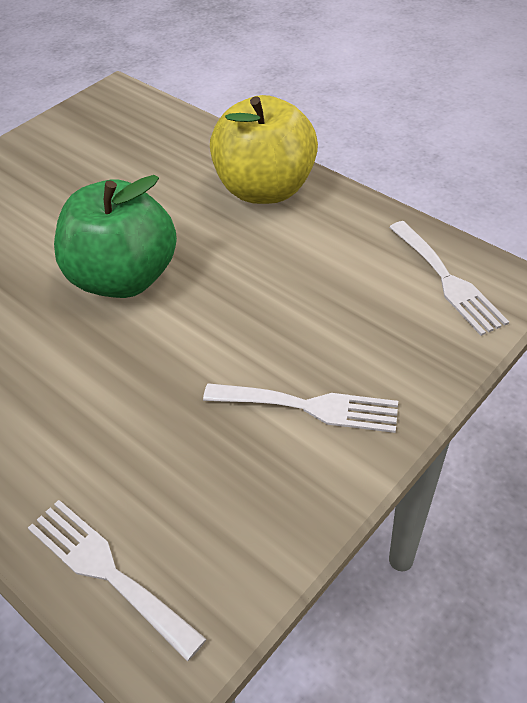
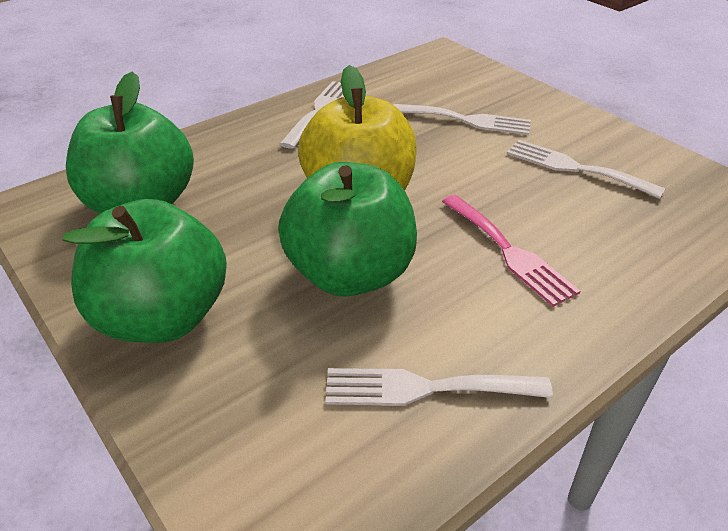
green apple: [54,175,177,298] = 1 -> [63,199,227,343] [66,72,194,214] [278,162,417,297] = 3
pink fork: none = 0 -> [442,195,581,307] = 1
white fork: [28,500,207,661] [203,383,398,433] [389,221,509,336] = 3 -> [280,81,344,149] [326,368,553,406] [393,104,531,135] [507,140,666,199] = 4

